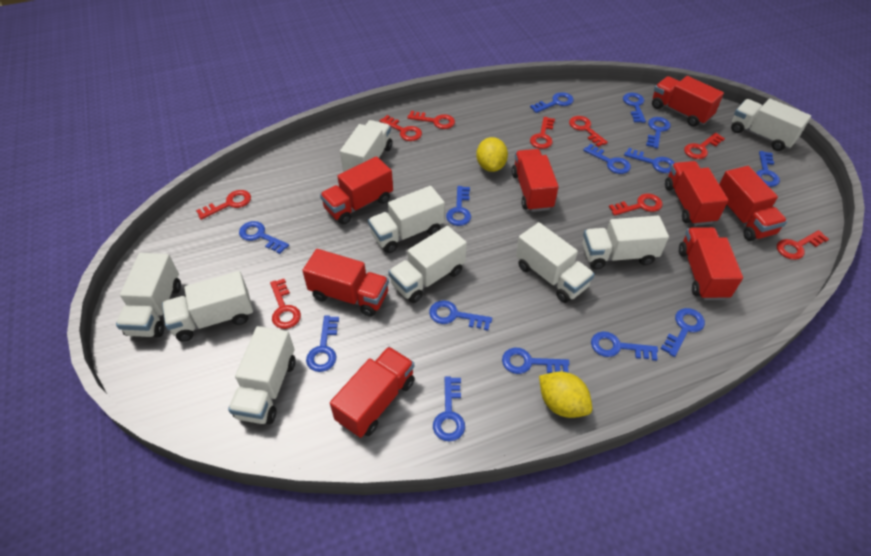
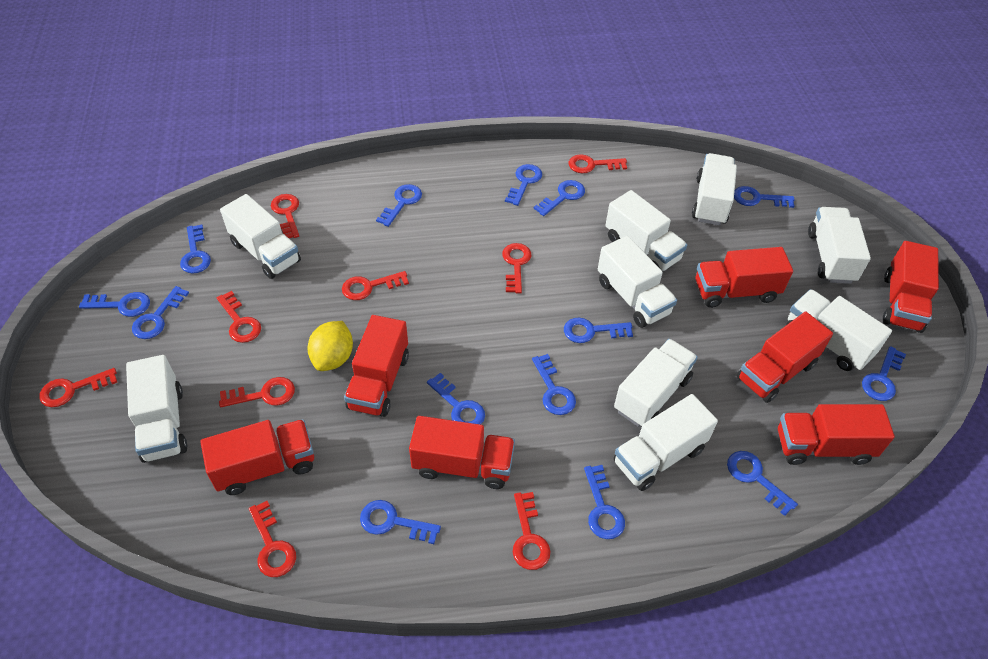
red truck: [302,249,389,317] [320,156,393,225] [330,347,415,438] [512,149,559,212] [652,76,724,127] [665,161,728,226] [679,227,743,300] [719,166,787,241] = 8 -> [201,419,314,495] [344,315,409,417] [409,416,515,489] [696,247,793,308] [737,312,833,403] [778,404,895,465] [883,241,939,333] = 7
yellow lemon: [476,137,508,172] [539,372,592,418] = 2 -> [307,321,353,371] = 1

